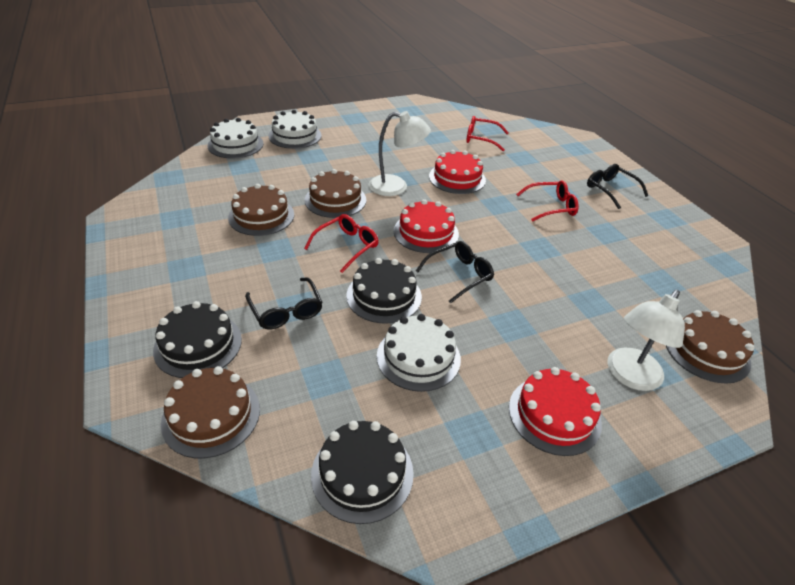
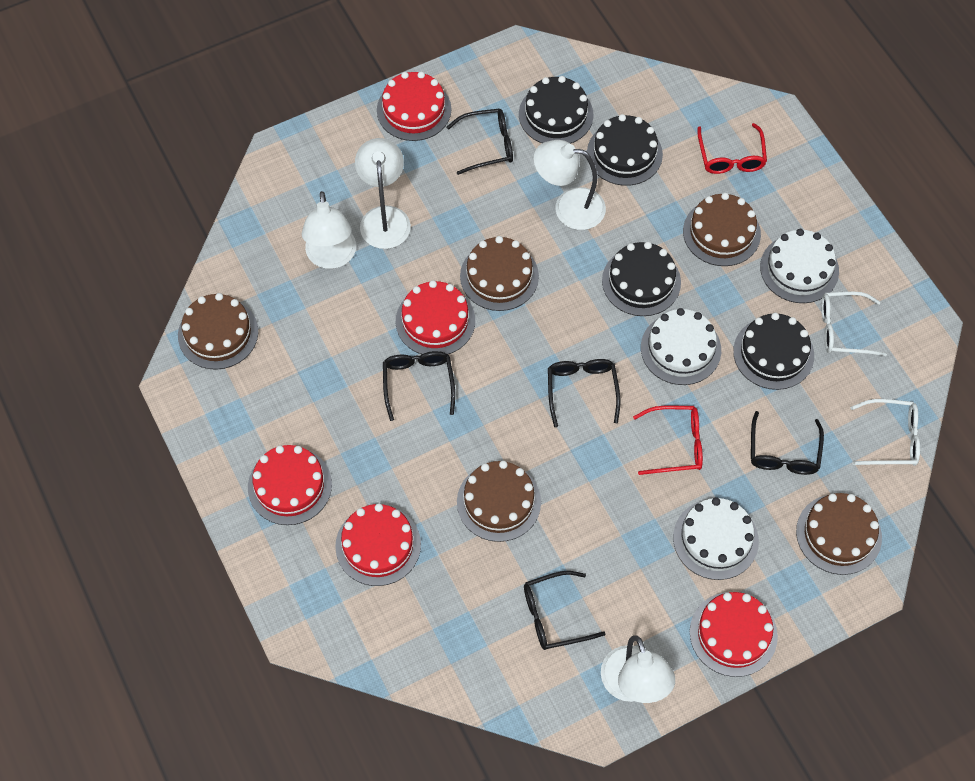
black cake: [153,301,242,378] [311,421,414,524] [346,258,422,324] = 3 -> [519,76,593,144] [587,114,663,186] [602,242,681,316] [733,313,814,390] = 4
black glasses: [245,277,322,329] [416,241,494,303] [587,164,648,209] = 3 -> [383,351,455,421] [446,109,513,175] [524,571,605,650] [548,359,620,427] [751,411,824,475] = 5
brown cake: [161,366,260,458] [228,184,294,236] [305,169,366,218] [666,310,754,384] = 4 -> [178,293,258,370] [457,461,541,542] [460,236,539,311] [683,193,761,266] [796,493,882,575] = 5
red cake: [394,199,459,253] [429,150,486,194] [509,367,602,456] = 3 -> [248,445,332,525] [335,503,421,586] [377,72,451,141] [396,280,475,354] [690,592,778,677] = 5
red glasses: [304,214,379,273] [466,116,509,151] [516,180,579,222] = 3 -> [633,406,703,475] [697,123,767,174] = 2
white glasses: none = 0 -> [821,292,887,356] [850,399,920,466] = 2
white lamp: [369,111,431,196] [607,290,685,391] = 2 -> [302,191,356,269] [355,138,411,249] [534,140,606,230] [601,635,675,703] = 4

